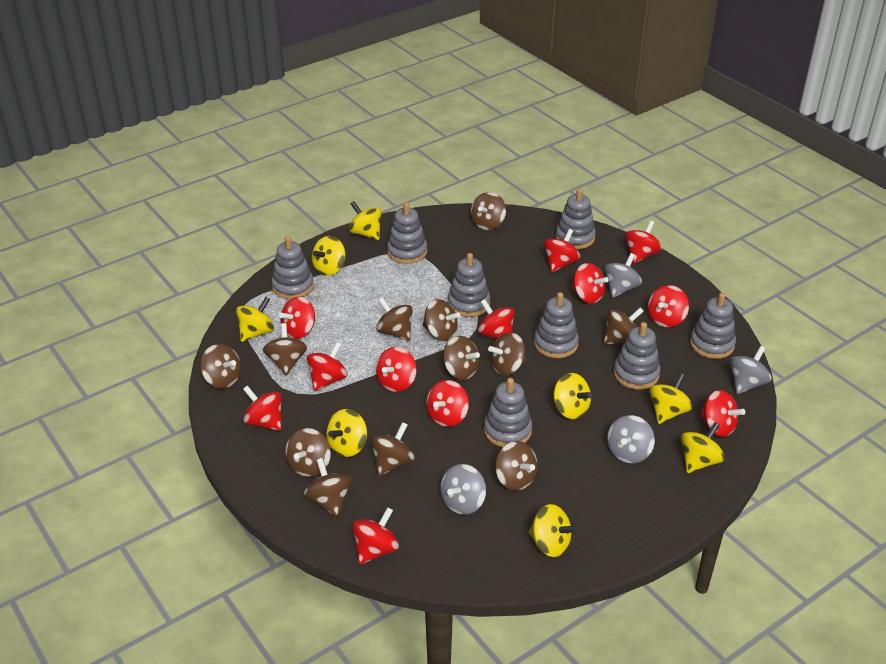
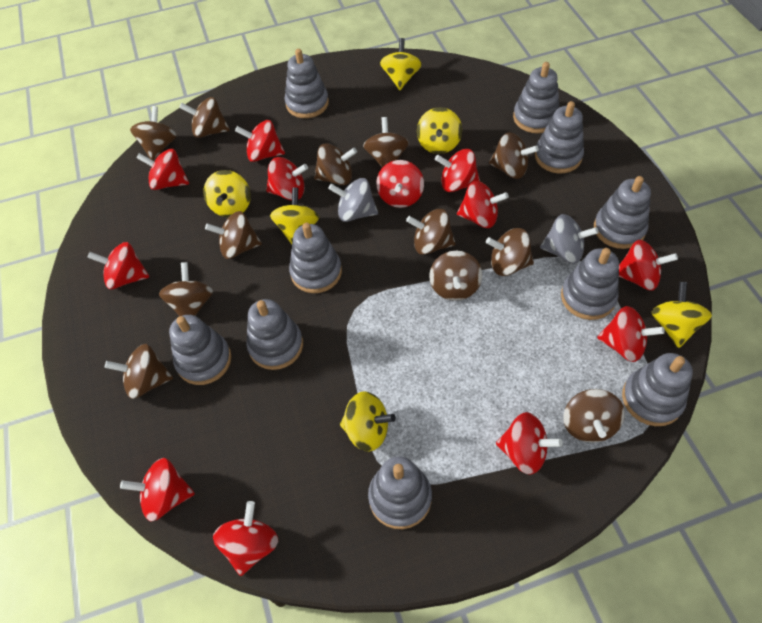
grey spinning top: [441,464,486,515] [604,253,642,298] [607,415,655,463] [730,346,772,394] = 4 -> [328,178,378,222] [540,214,599,264] = 2
grey stacking toy: [271,236,314,299] [387,202,427,264] [448,253,490,317] [484,378,532,447] [534,292,579,358] [556,189,596,249] [614,322,661,389] [690,293,736,359] = 8 -> [169,315,231,385] [246,299,303,370] [285,49,329,118] [289,223,342,293] [368,456,432,529] [513,62,559,133] [535,101,584,173] [561,248,619,320] [594,176,651,249] [622,353,693,426] = 10
yellow spinning top: [236,297,274,342] [311,236,346,276] [326,409,367,457] [349,201,381,240] [528,504,577,557] [553,373,592,419] [649,373,693,424] [681,422,725,473] = 8 -> [204,170,251,217] [270,188,319,245] [340,391,396,451] [380,38,422,90] [417,107,462,154] [652,282,712,348] = 6

